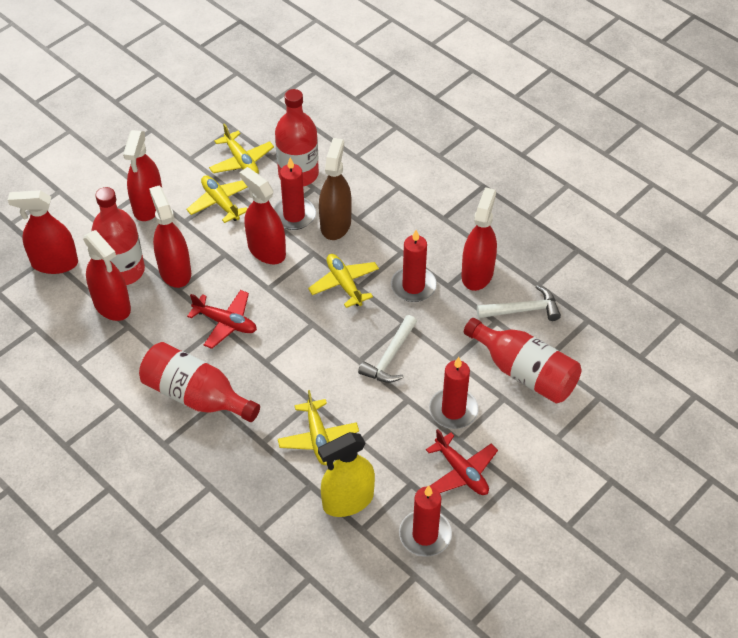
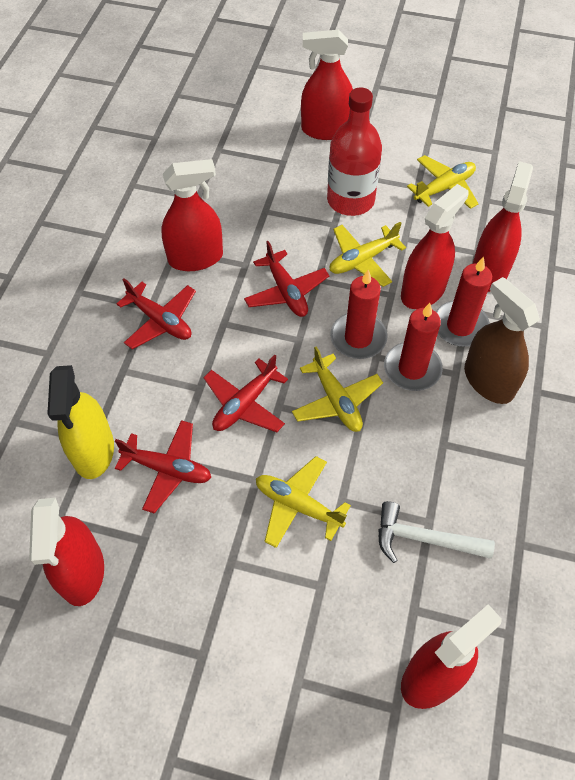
red bottle: [91,187,145,285] [139,342,260,422] [275,89,319,186] [464,318,581,403] = 4 -> [327,88,382,216] = 1
red candle: [273,158,316,230] [391,230,437,302] [399,486,452,557] [429,357,479,429] = 4 -> [330,270,387,359] [384,303,443,391] [436,257,492,347] = 3
red plane: [187,290,257,349] [426,429,498,495] = 2 -> [115,420,211,514] [117,278,196,349] [203,354,288,432] [244,241,330,317] = 4
white hammer: [358,315,417,383] [477,285,561,321] = 2 -> [379,501,495,563] = 1

